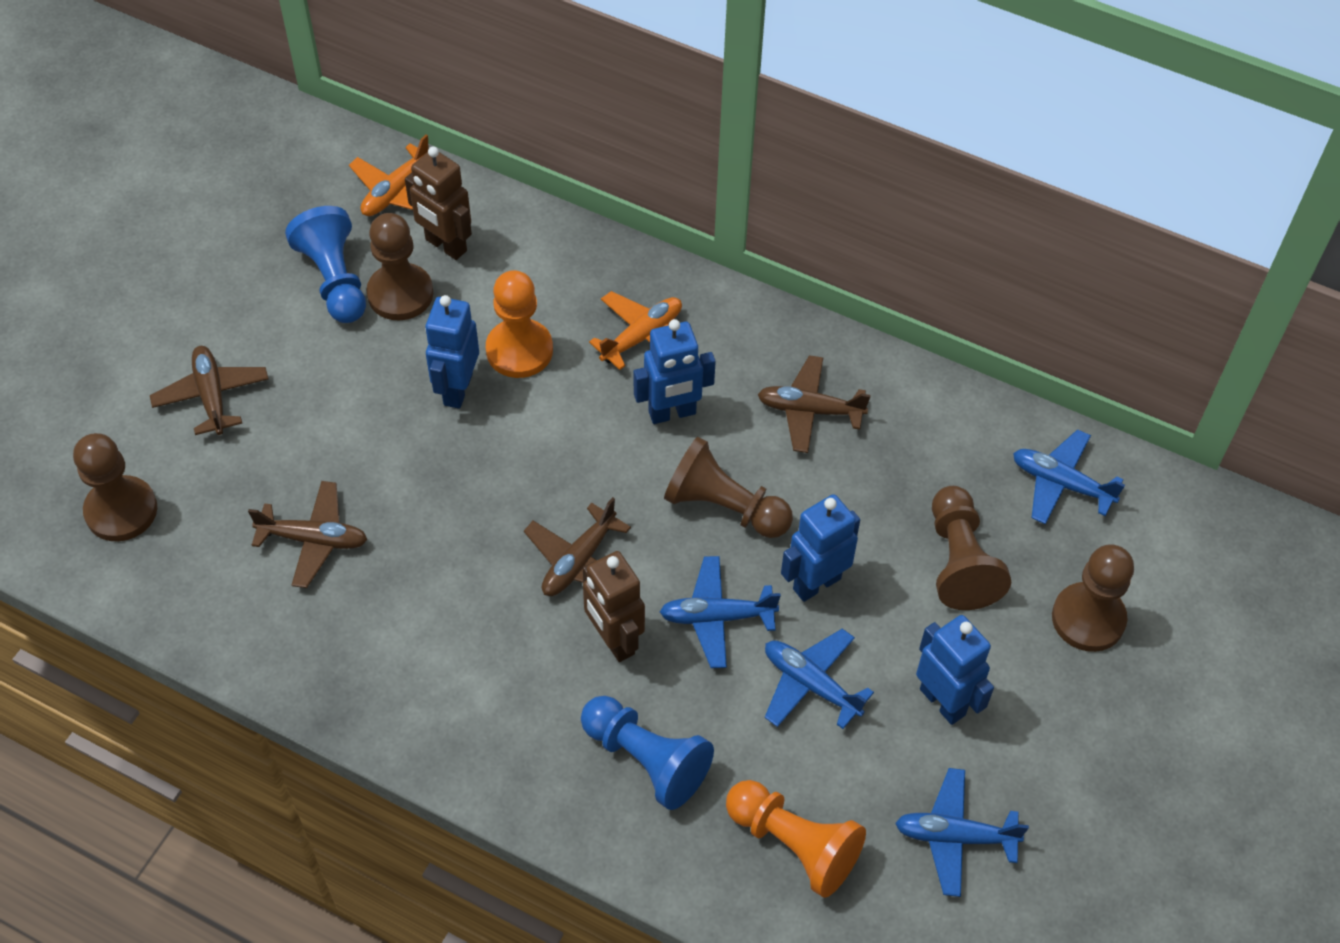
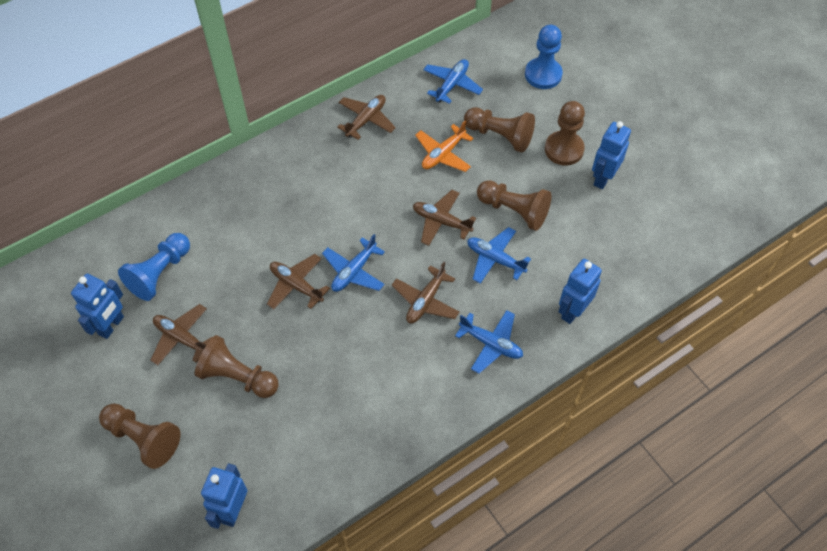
brown plane: [150,346,268,435] [248,481,368,588] [524,497,631,596] [757,355,871,453] = 4 -> [150,304,213,365] [267,254,330,309] [337,95,396,140] [392,262,459,324] [413,190,476,246] = 5
brown robot: [405,146,472,260] [583,551,645,662] = 2 -> none = 0
orange pawn: [486,270,553,378] [726,780,866,898] = 2 -> none = 0
orange plane: [349,134,428,216] [589,291,682,370] = 2 -> [415,120,474,172] = 1

